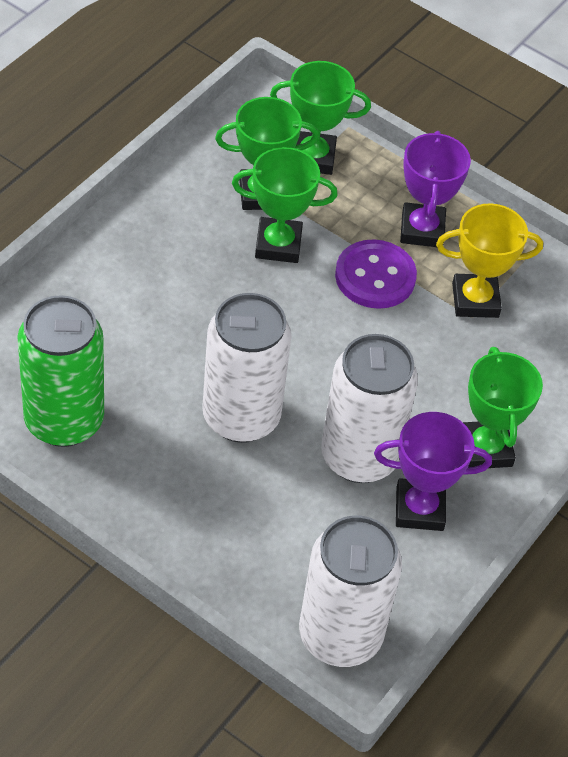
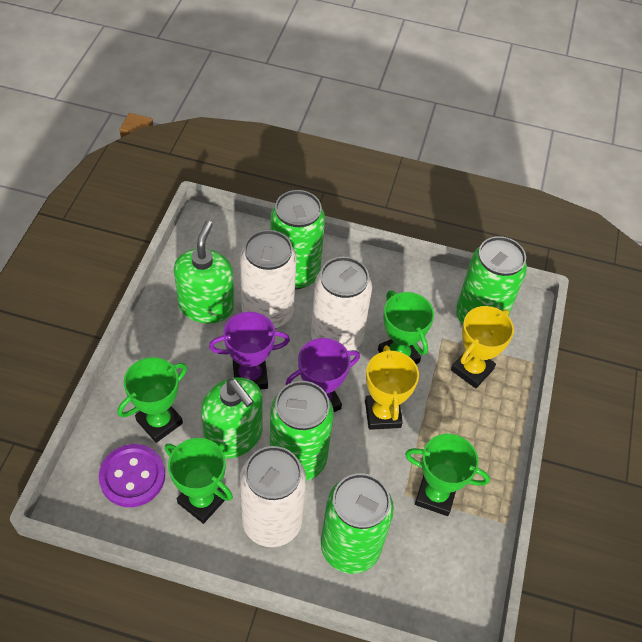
green can: [17,295,104,447] = 1 -> [270,190,325,289] [270,381,334,481] [321,473,394,574] [456,236,527,325] = 4
green soap dispenser: none = 0 -> [174,221,234,323] [201,377,263,458] = 2
yellow trophy: [436,203,543,318] = 1 -> [365,345,419,430] [451,306,514,389] = 2

